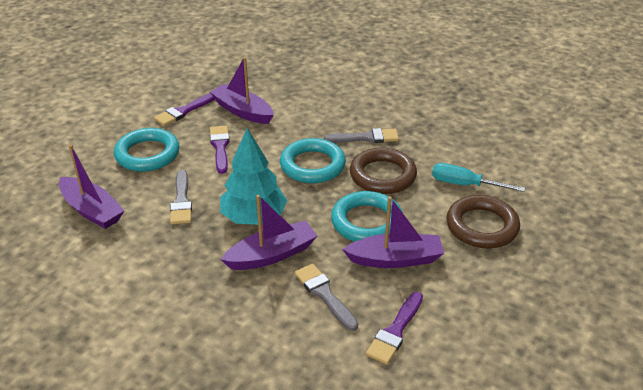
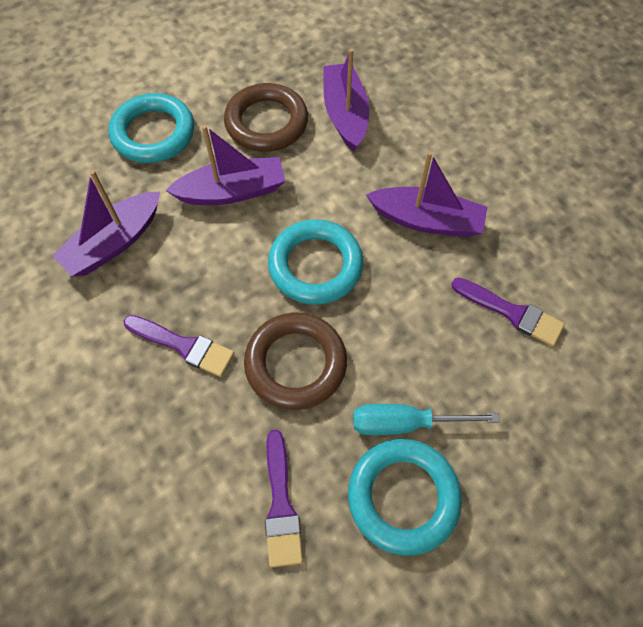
grey brush: [170,170,192,224] [295,263,358,331] [324,128,399,143] = 3 -> none = 0
turquoise tree: [220,128,287,225] = 1 -> none = 0

